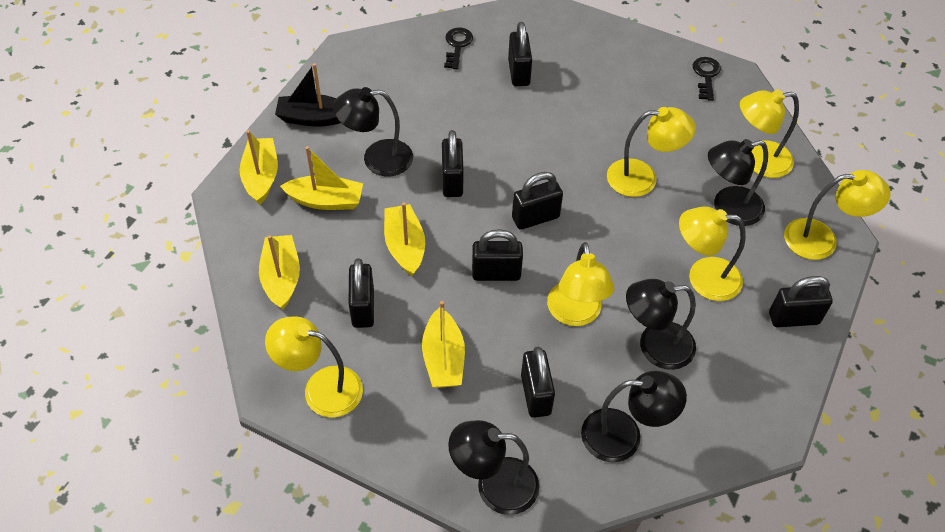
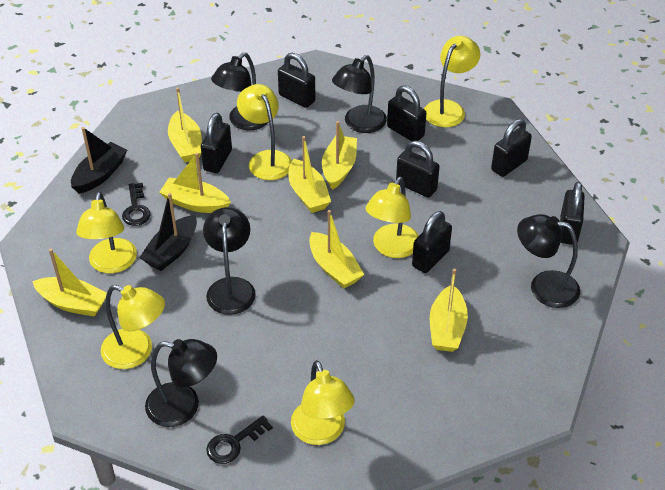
black boat: [275,63,341,127] = 1 -> [71,127,127,194] [139,193,197,271] = 2
yellow boat: [240,130,278,205] [259,235,300,310] [280,146,363,210] [384,202,425,277] [422,301,465,388] = 5 -> [32,249,107,317] [159,153,231,213] [168,87,202,162] [289,136,331,213] [309,210,364,288] [322,121,357,190] [430,269,468,352] = 7

